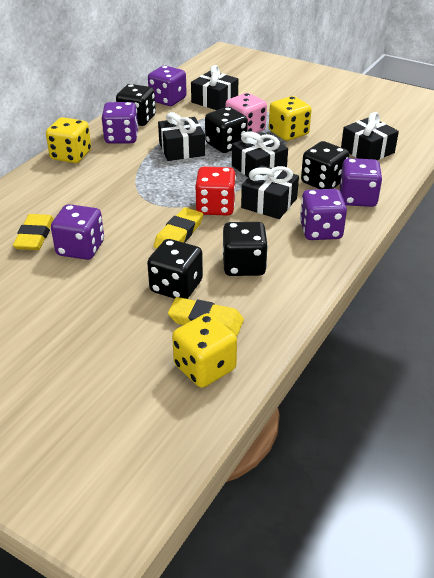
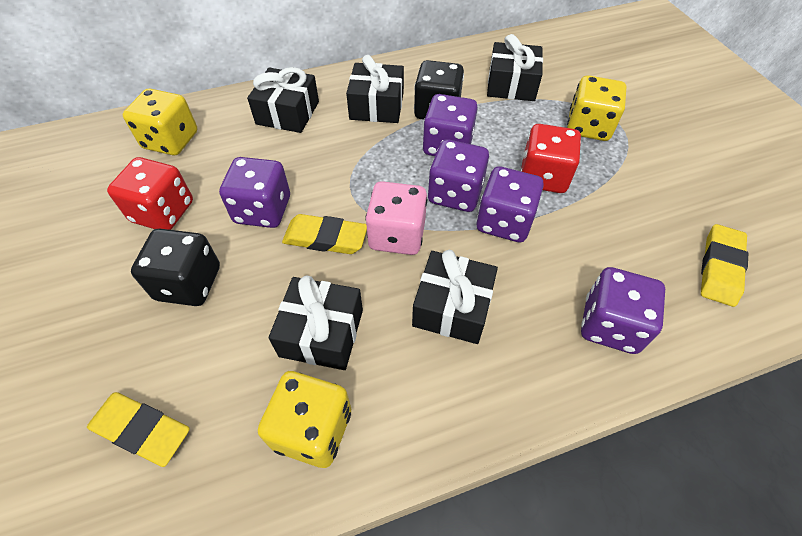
black dice: [116,84,156,126] [147,239,203,299] [205,107,248,153] [223,222,268,276] [301,141,349,189] = 5 -> [131,229,220,306] [414,60,464,120] = 2
red dice: [195,167,236,216] = 1 -> [107,157,193,230] [521,124,581,193] = 2

